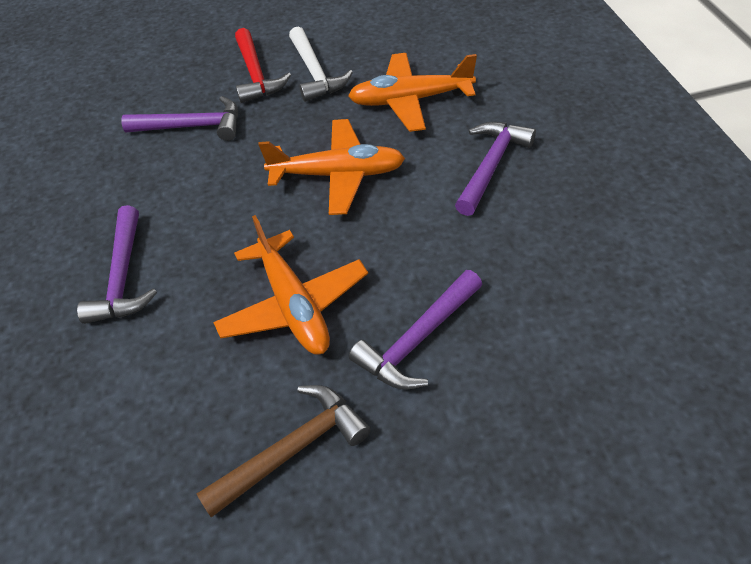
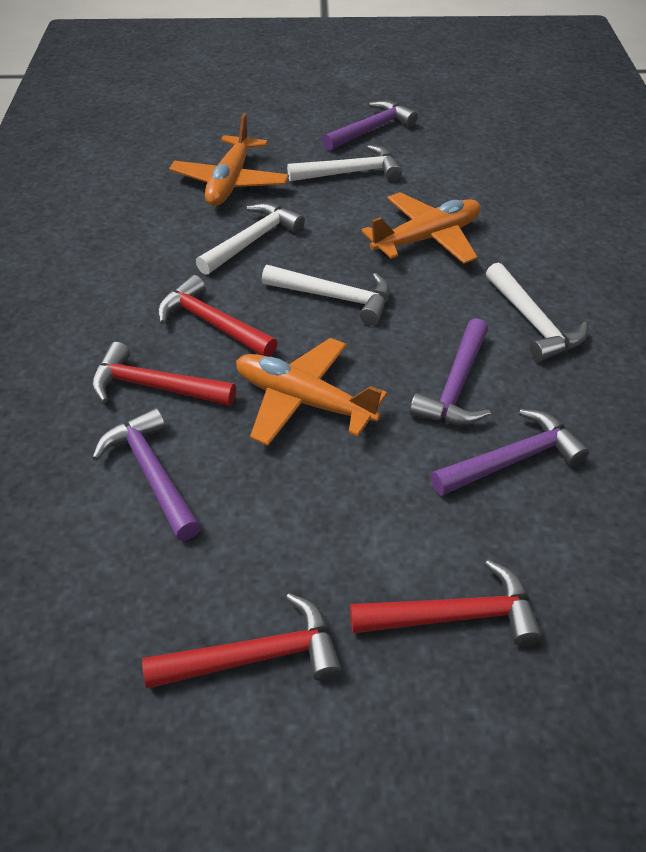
brown hammer: [197,385,371,518] = 1 -> none = 0
red hammer: [235,28,291,103] = 1 -> [91,342,236,406] [142,593,342,689] [158,275,278,357] [350,560,542,646] = 4
white hammer: [289,27,353,102] = 1 -> [196,203,305,275] [262,265,390,325] [287,145,402,181] [486,262,588,362] = 4

